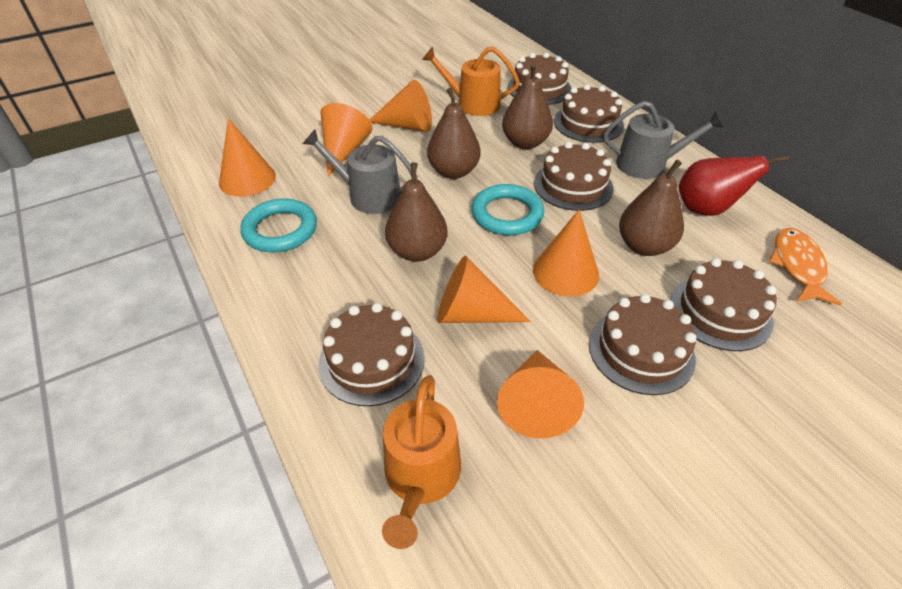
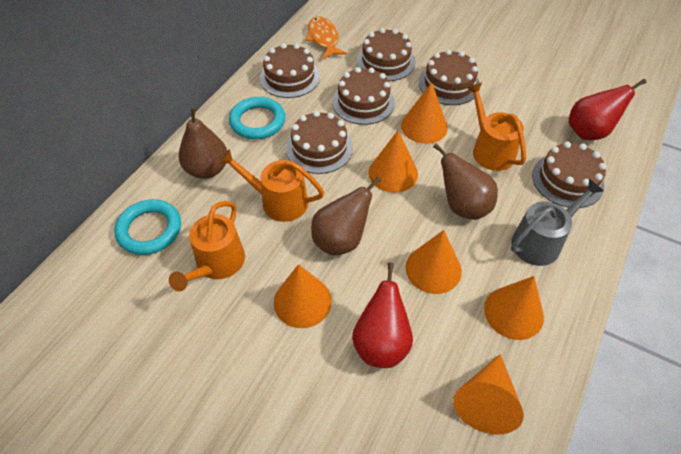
brown pear: [385,163,447,262] [427,88,481,179] [502,63,553,149] [619,160,684,256] = 4 -> [179,107,227,179] [311,176,381,255] [433,143,498,220] = 3
grey watering can: [303,130,418,214] [603,101,724,179] = 2 -> [511,179,603,266] = 1
orange watering can: [382,375,461,549] [422,46,520,116] = 2 -> [169,201,245,291] [219,149,324,222] [467,82,526,171] = 3
red pear: [679,155,789,216] = 1 -> [352,263,413,368] [569,79,646,140] = 2

